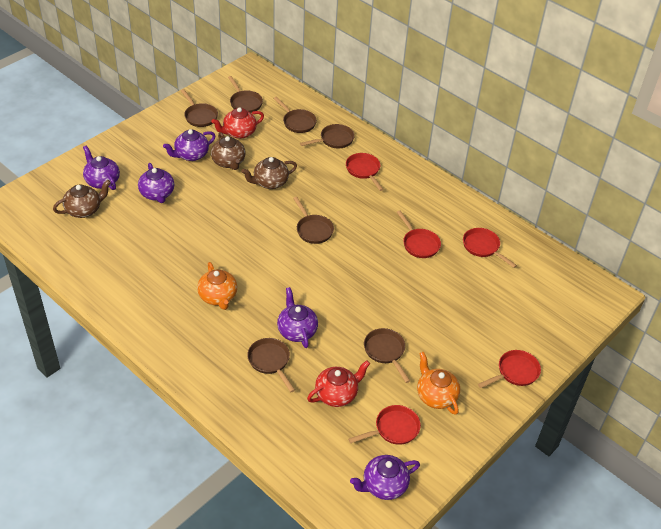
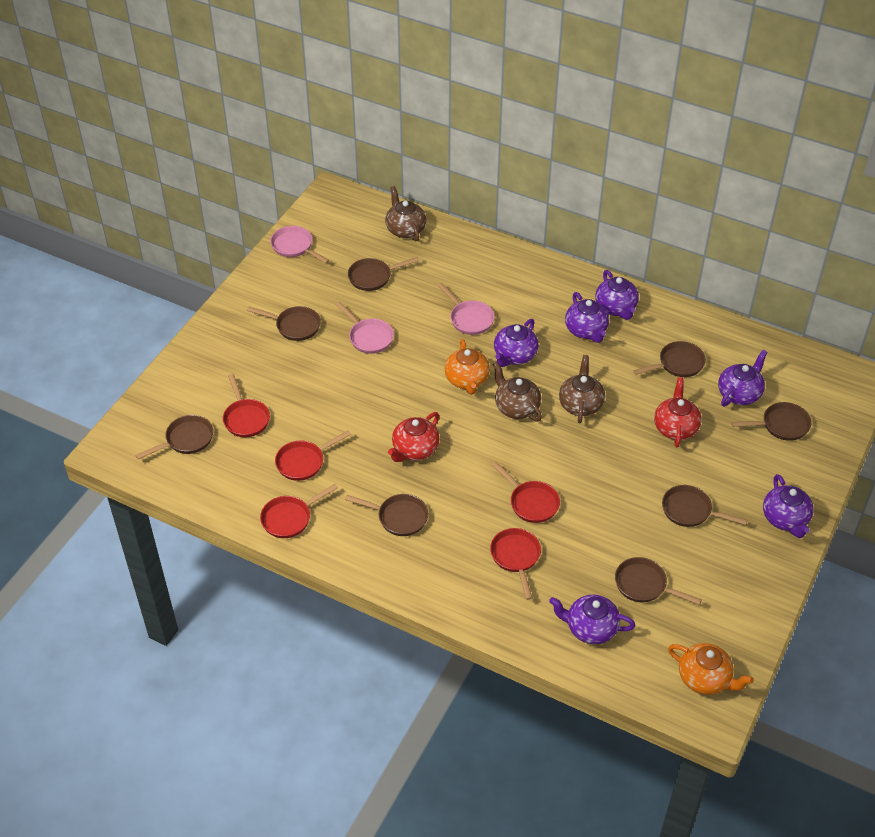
brown pan: [181,89,218,127] [228,76,263,113] [247,338,295,392] [273,97,317,133] [293,197,334,244] [300,124,355,148] [364,328,410,383] = 7 -> [135,415,213,459] [247,306,321,341] [345,494,428,536] [348,257,420,291] [615,557,702,605] [633,341,706,377] [662,485,747,527] [731,402,811,441] = 8
pink pan: none = 0 -> [270,226,329,263] [336,302,394,354] [438,283,495,335] = 3
purple teapot: [83,145,120,190] [138,163,174,203] [163,129,215,161] [277,287,318,348] [350,455,420,500] = 5 -> [494,319,539,367] [549,595,635,644] [565,292,609,343] [595,270,639,320] [718,350,768,407] [763,474,814,538] = 6

